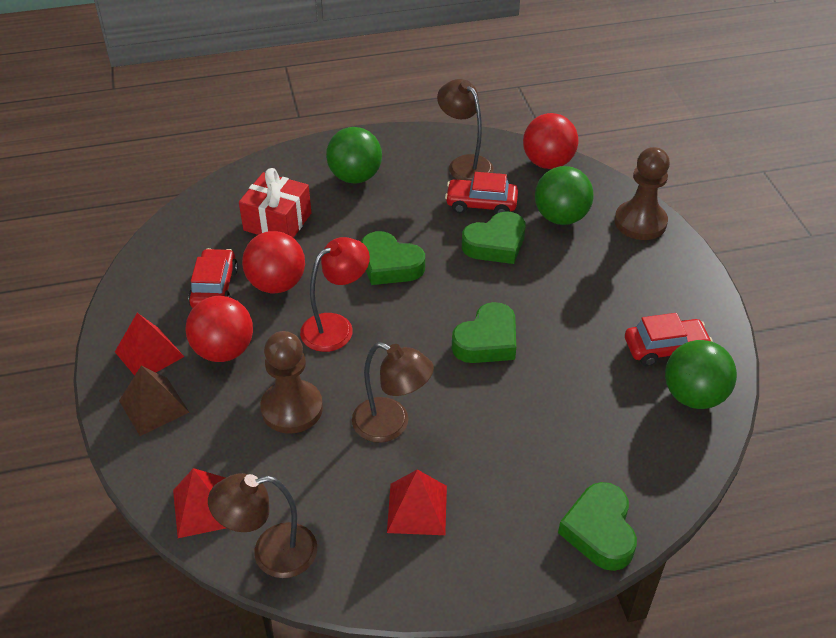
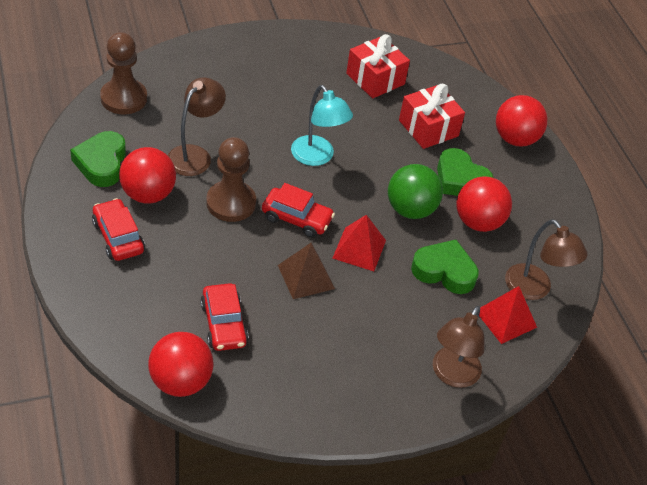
green ball: [326,127,382,183] [535,166,594,225] [665,340,737,409] = 3 -> [388,164,443,219] = 1
green heart: [361,231,425,285] [452,302,516,363] [462,211,525,264] [558,482,637,571] = 4 -> [70,131,126,187] [411,240,479,294] [437,148,494,196] = 3
red ball: [185,296,253,362] [242,231,305,293] [523,113,578,169] = 3 -> [119,147,176,204] [148,332,214,397] [456,176,512,232] [496,95,548,147] = 4
red gift: [239,168,312,238] = 1 -> [346,34,410,98] [399,84,465,149] = 2
red lamp: [300,237,370,352] = 1 -> none = 0
red pyramid: [115,313,184,376] [173,468,226,538] [387,469,447,535] = 3 -> [333,215,386,271] [479,286,537,344] = 2
turquoise lamp: none = 0 -> [291,85,353,166] = 1

